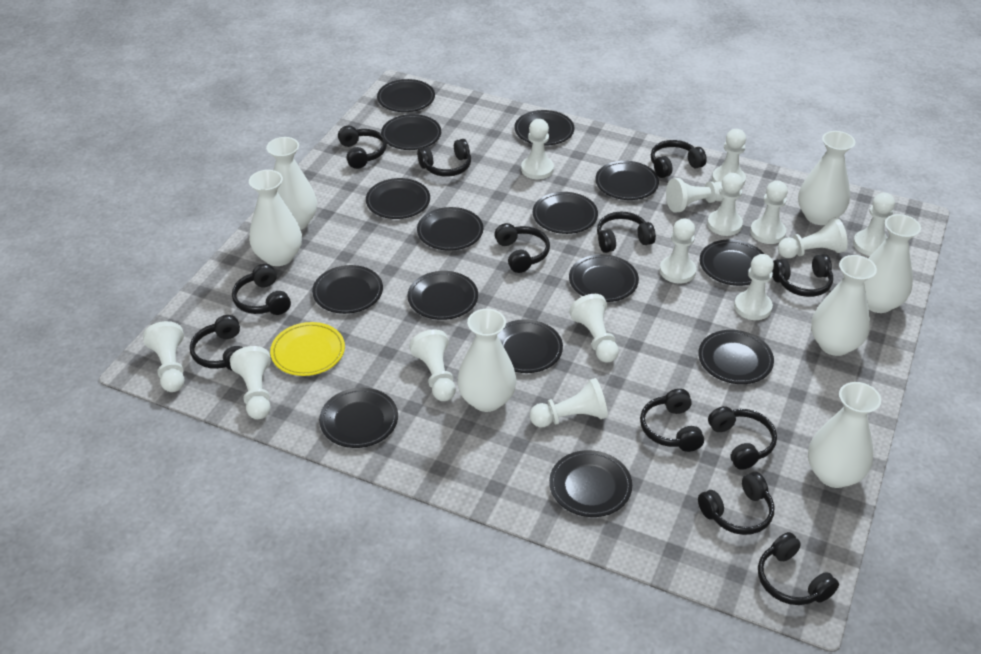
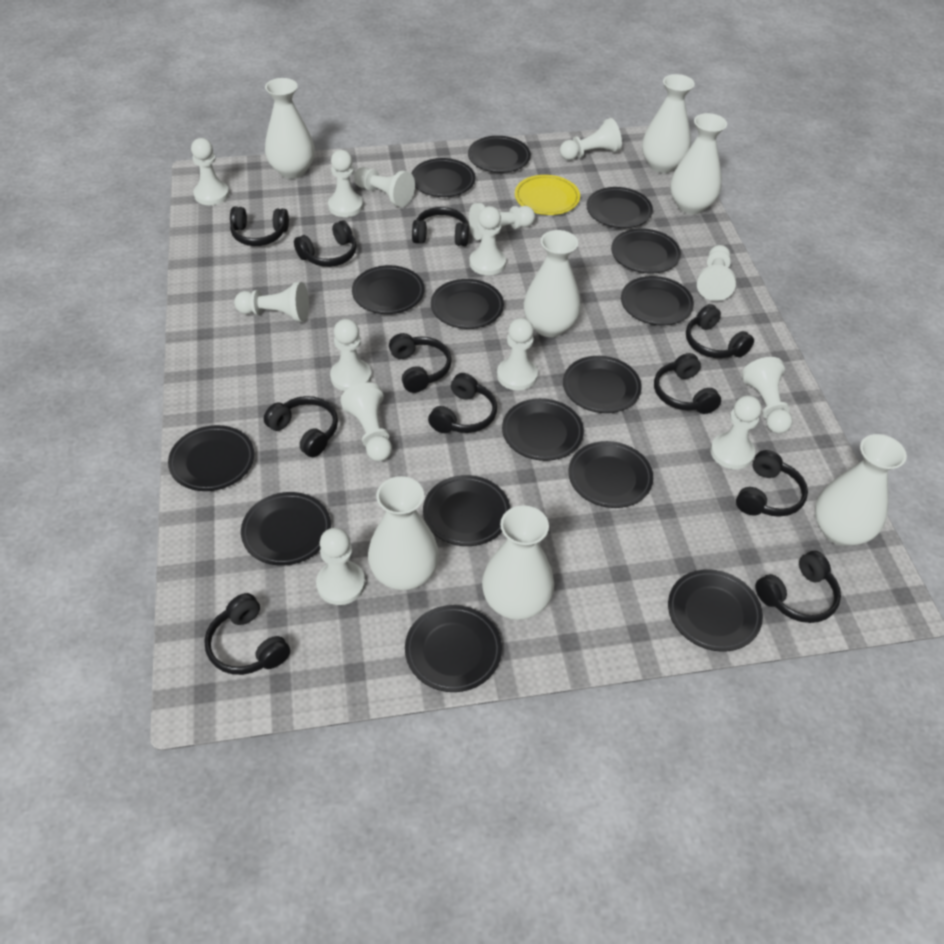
black headphones: [190,315,243,371] [232,264,291,315] [338,126,387,169] [417,139,471,177] [494,223,550,273] [597,212,656,253] [640,389,704,452] [651,140,707,178] [698,472,775,535] [708,406,777,470] [758,532,839,605] [772,254,833,297] = 12 -> [204,593,290,675] [230,206,289,246] [264,396,338,457] [294,220,357,267] [389,333,452,393] [412,207,469,246] [428,373,497,433] [654,353,721,414] [686,304,754,358] [736,450,808,517] [755,551,841,623] = 11

